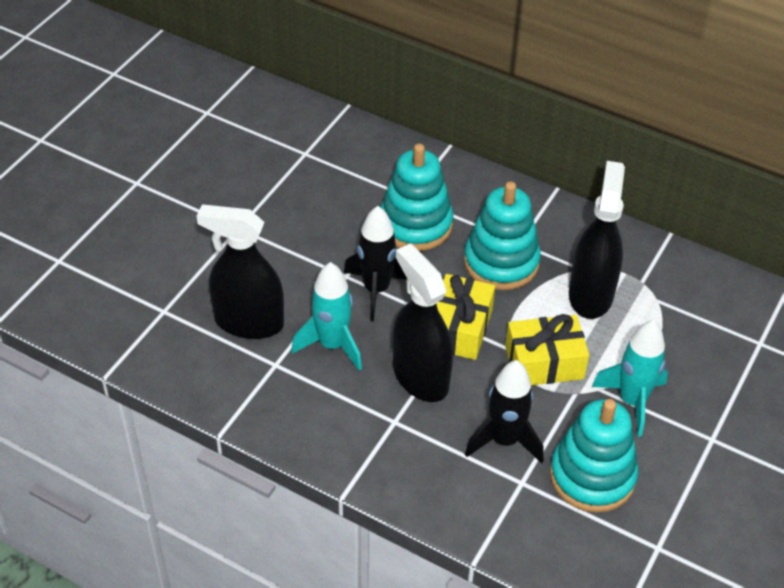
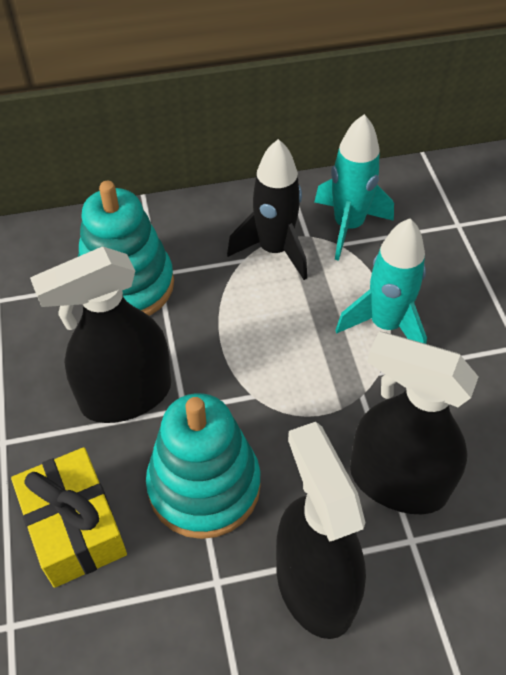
black rocket: [344,206,407,321] [465,360,544,464] = 2 -> [227,139,307,280] = 1
turquoise stacking toy: [380,144,453,251] [464,181,541,290] [550,399,638,513] = 3 -> [78,181,174,316] [146,393,261,539] = 2
yellow gift: [436,274,495,360] [505,314,589,385] = 2 -> [11,447,127,588] = 1

